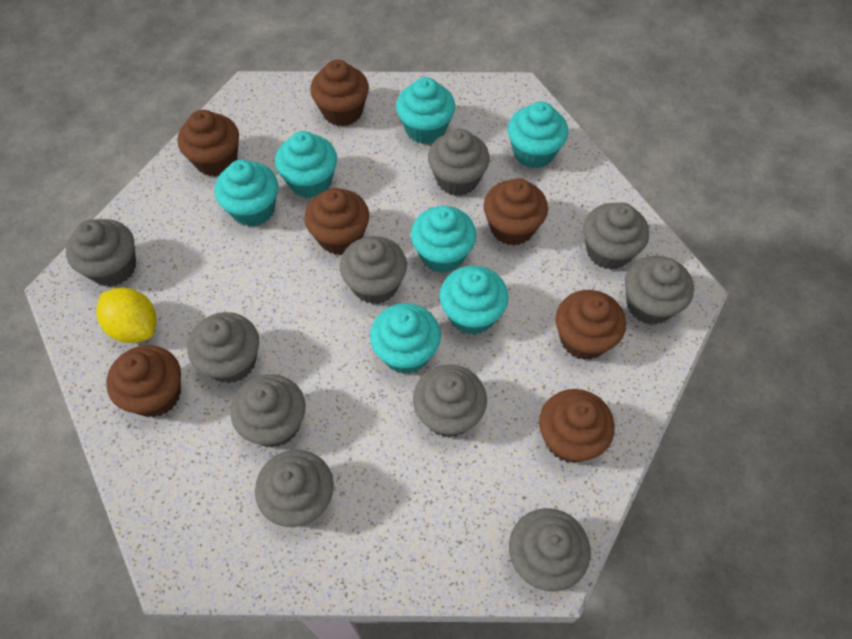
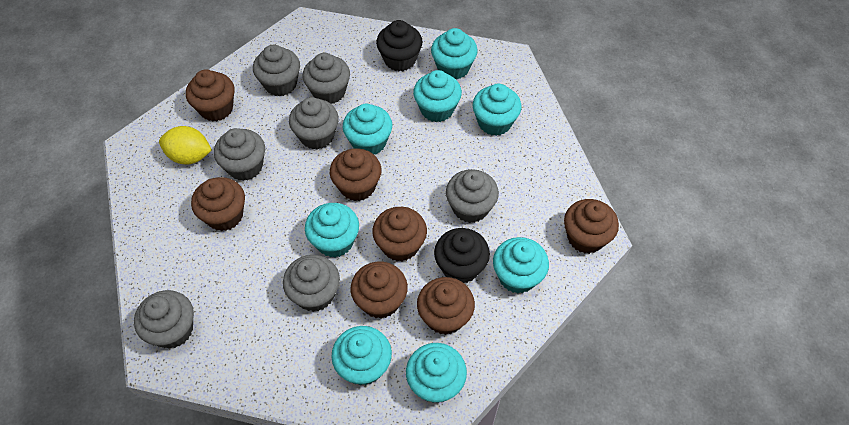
black cupcake: none = 0 -> [376,20,423,71] [434,228,490,283] = 2
grey cupcake: [66,219,136,287] [187,312,259,383] [231,374,306,448] [255,450,334,527] [340,236,407,304] [413,365,487,438] [428,129,490,196] [509,508,591,592] [583,203,649,270] [625,256,694,325] = 10 -> [134,290,194,349] [214,128,265,181] [253,45,300,96] [283,255,340,312] [289,97,339,150] [303,53,350,104] [446,169,499,223] = 7
turquoise cupcake: [214,160,278,227] [275,131,337,198] [370,303,441,374] [396,77,455,144] [411,206,477,273] [440,266,509,335] [508,102,568,168] = 7 -> [305,203,359,257] [331,326,392,386] [343,104,392,155] [406,343,467,403] [413,70,462,122] [431,28,478,79] [473,84,522,136] [493,237,549,294] = 8

